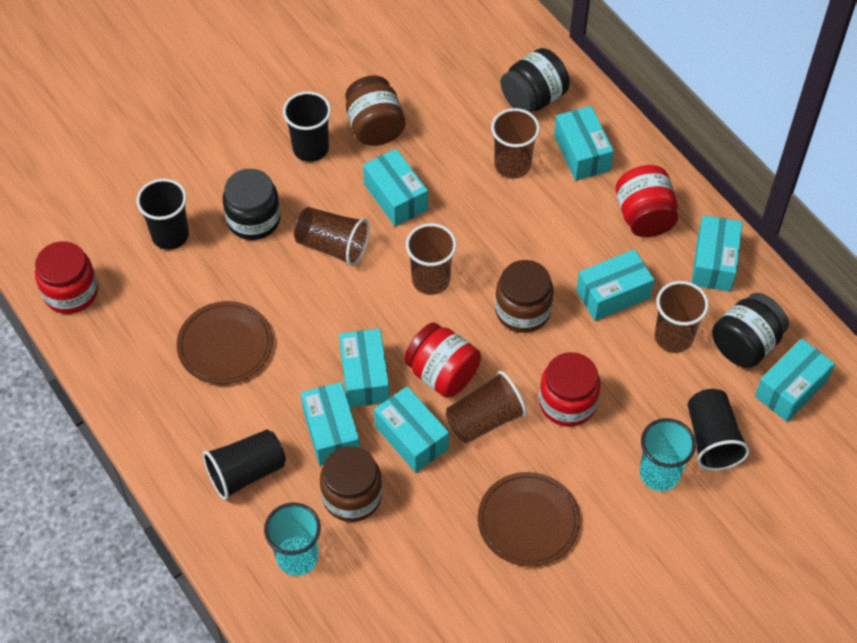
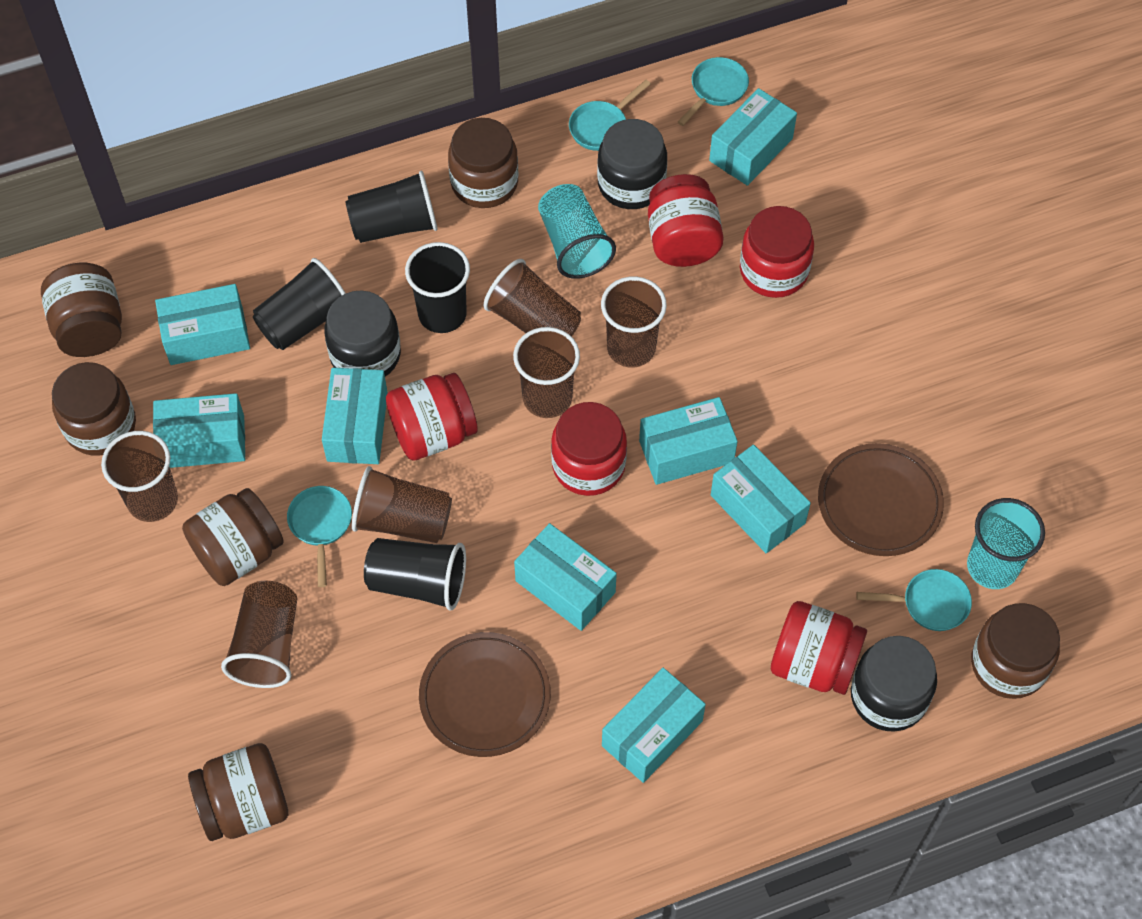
brown cup: [294,207,370,266] [406,223,457,295] [445,371,527,444] [491,108,540,179] [655,281,709,353] = 5 -> [101,431,178,522] [221,581,297,688] [352,466,452,543] [484,259,581,337] [513,327,580,418] [601,276,667,368] = 6
brown jar: [320,446,382,522] [345,76,405,146] [495,260,554,333] = 3 -> [41,263,122,357] [52,362,136,456] [182,488,284,586] [188,743,288,841] [448,118,518,208] [971,603,1060,699] = 6
red jar: [35,241,98,314] [404,322,481,398] [539,352,601,427] [616,165,678,237] = 4 -> [386,373,478,461] [551,402,627,496] [648,174,724,267] [740,206,814,298] [771,601,867,695] = 5
turquoise pan: none = 0 -> [287,486,352,587] [569,80,651,151] [678,57,749,126] [856,569,972,631] = 4

